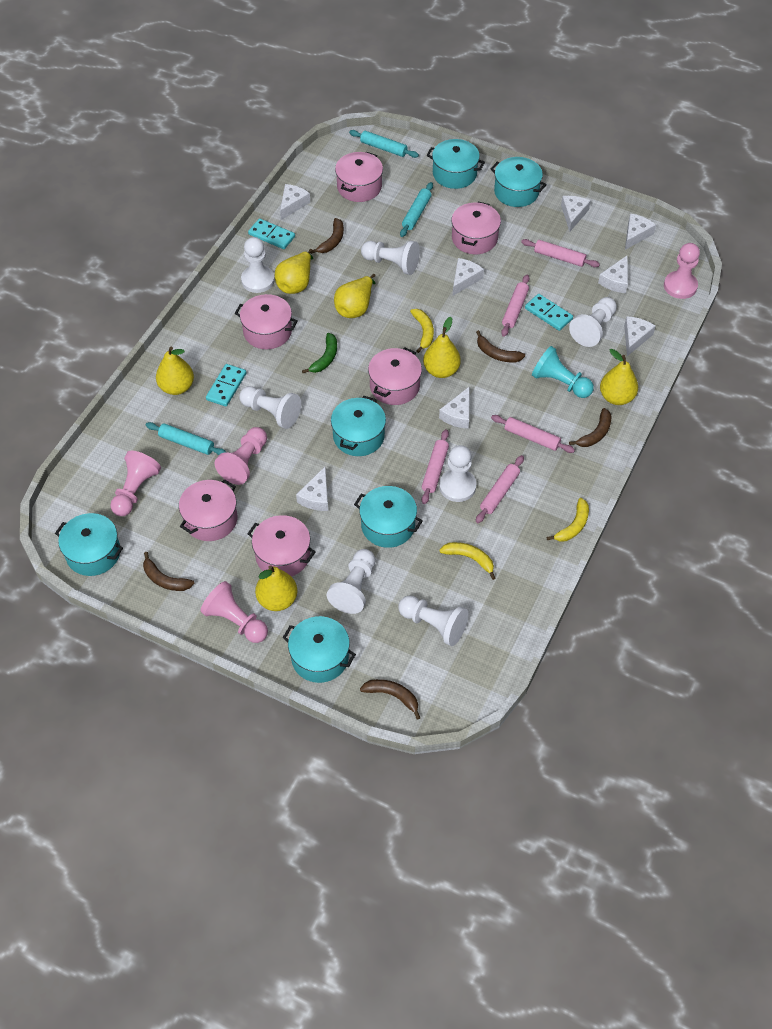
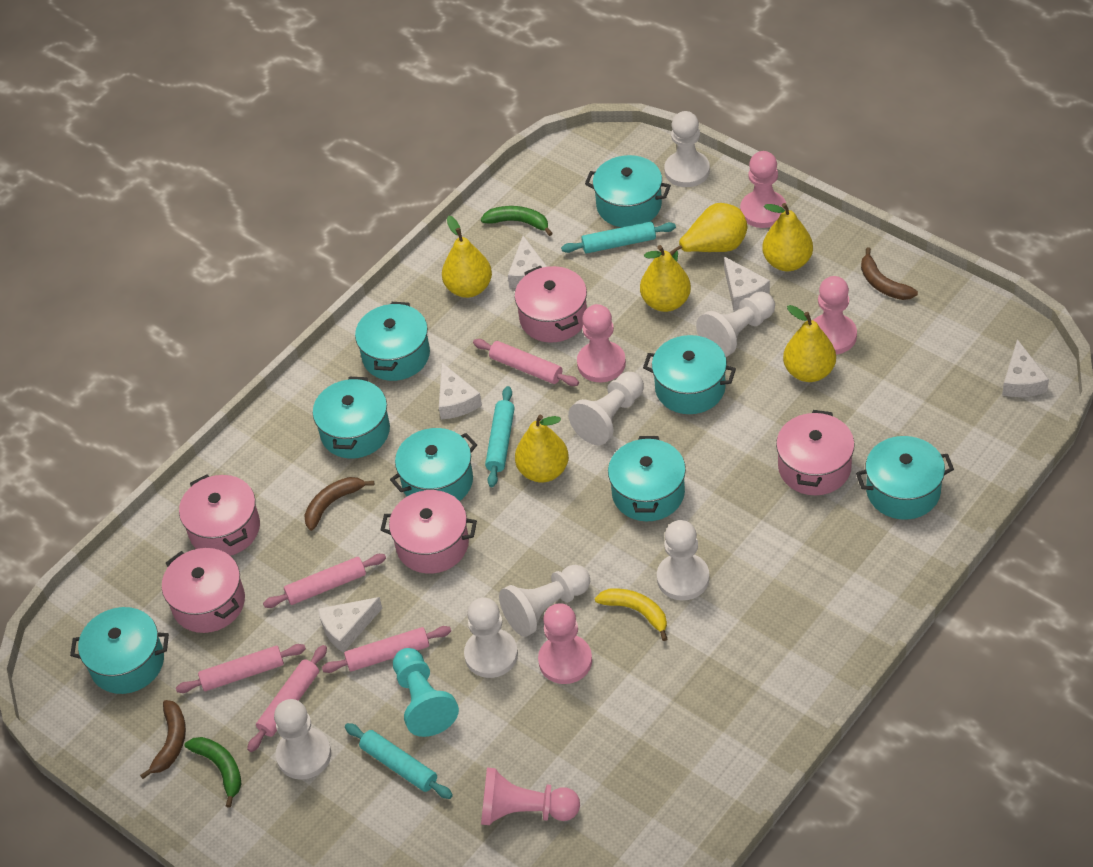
brown banana: [143,552,194,591] [311,218,344,254] [360,679,420,720] [476,330,525,362] [569,408,611,447] = 5 -> [140,700,186,779] [304,477,374,531] [861,247,918,300] = 3
green banana: [302,333,337,373] = 1 -> [185,737,242,808] [481,206,553,236] = 2
pink pawn: [110,451,161,516] [200,581,268,643] [215,427,267,485] [664,243,700,299] = 4 -> [481,767,580,825] [538,603,592,684] [577,304,626,382] [740,151,786,228] [813,276,857,355] = 5
pink pot: [179,479,237,541] [235,294,298,349] [247,515,316,577] [335,152,383,202] [368,347,422,405] [451,202,501,254] = 6 -> [162,548,245,633] [179,474,260,556] [381,490,477,574] [515,266,587,342] [776,410,855,495] = 5
turquoise domino: [206,364,246,406] [248,218,295,249] [525,294,573,331] = 3 -> none = 0
turquoise pot: [55,513,123,576] [283,616,356,683] [331,396,386,456] [354,486,423,548] [427,139,485,189] [491,157,547,207] = 6 -> [70,607,169,694] [313,377,390,459] [355,302,430,381] [390,428,477,501] [585,155,671,227] [608,436,686,521] [643,335,736,414] [856,436,954,520] = 8
white cheese: [280,184,310,220] [296,467,328,511] [439,387,469,429] [453,258,484,296] [561,196,591,232] [598,256,628,293] [624,316,655,356] [625,214,656,250] = 8 -> [318,597,382,653] [439,363,482,419] [508,236,547,288] [724,256,770,310] [1002,339,1049,397] = 5
yellow banana: [410,309,434,353] [439,542,495,580] [547,498,589,542] = 3 -> [595,588,667,641] = 1

